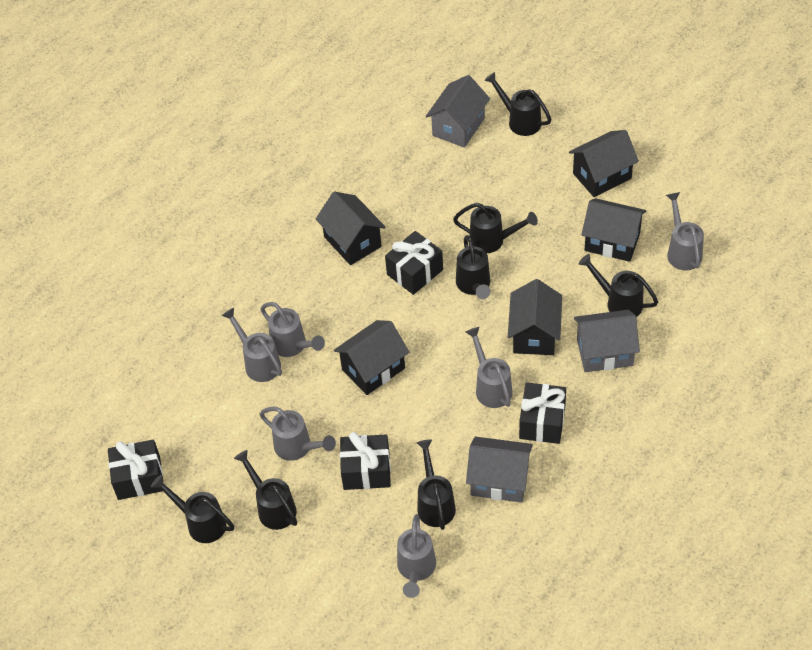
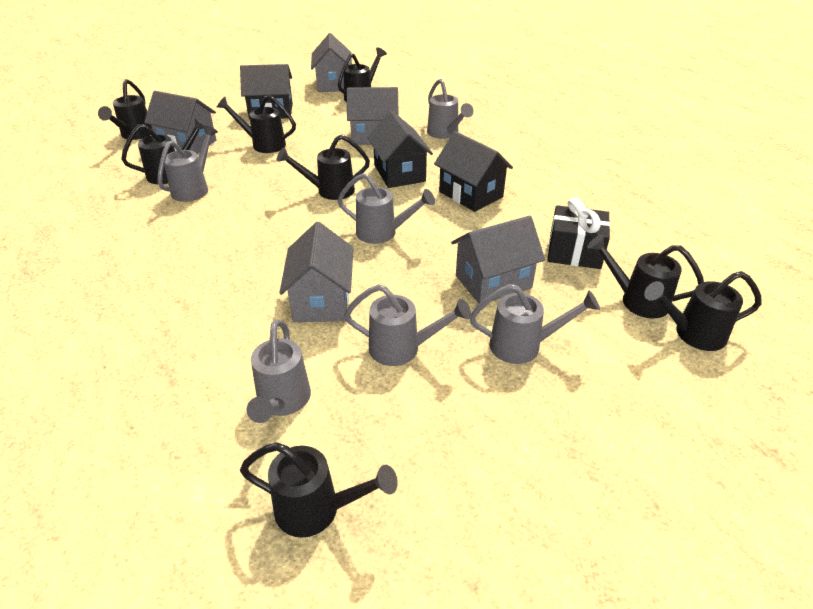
black gift: [108,439,164,500] [340,432,391,490] [385,231,443,295] [519,382,566,444] = 4 -> [548,197,610,269] = 1
black house: [316,192,386,265] [334,320,409,395] [508,279,562,355] [569,130,639,197] [581,198,646,262] = 5 -> [240,64,293,119] [367,111,433,188] [434,131,513,212] = 3
black watering can: [151,475,234,543] [234,450,297,530] [417,440,456,530] [453,203,538,253] [456,235,491,299] [484,72,551,136] [579,254,658,317] = 7 -> [98,79,152,140] [121,118,204,184] [217,95,296,153] [240,442,398,538] [276,135,370,200] [338,47,387,102] [587,234,704,319] [644,271,762,351] = 8
grey house: [426,75,490,148] [466,437,533,503] [574,310,640,372] = 3 -> [144,91,216,154] [279,222,353,322] [311,33,352,92] [347,87,399,145] [451,216,545,304] = 5

